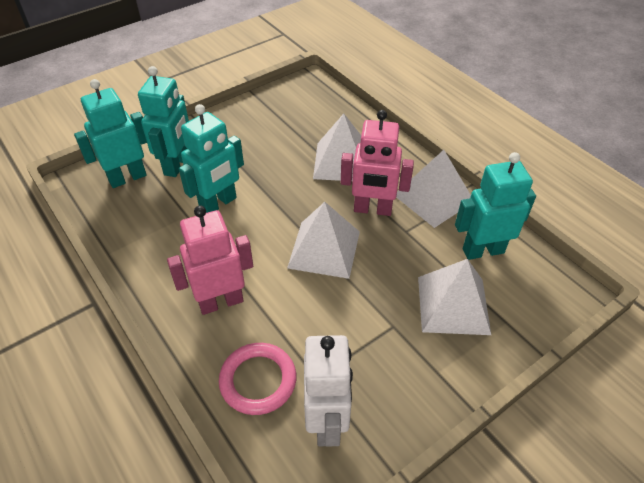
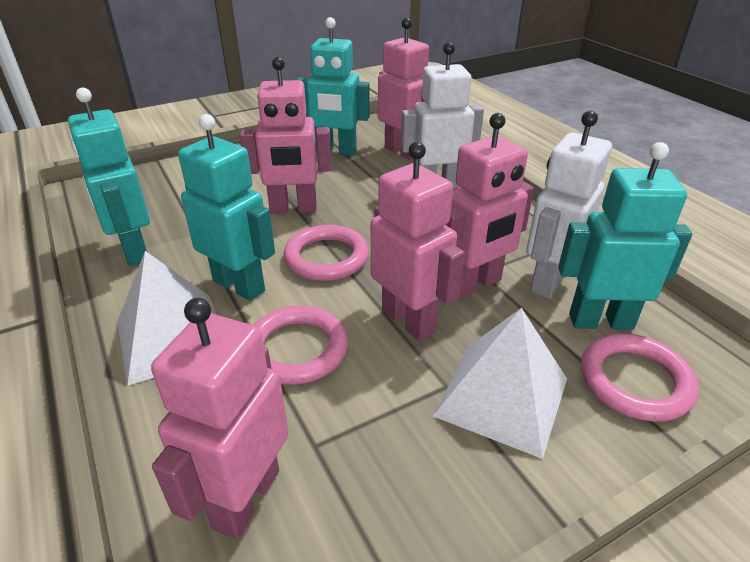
pink ring: [219,343,296,415] = 1 -> [254,306,348,385] [284,225,369,281] [581,333,699,422] = 3
pink robot: [167,206,253,315] [341,110,414,216] = 2 -> [151,298,289,539] [240,57,332,214] [371,142,465,341] [378,18,429,160] [446,113,534,299] = 5
white pyramid: [287,202,360,279] [313,114,361,181] [396,150,471,228] [418,259,491,335] = 4 -> [117,251,216,386] [433,308,567,459] = 2
white robot: [304,335,353,447] = 1 -> [401,42,484,189] [526,111,612,299] = 2

